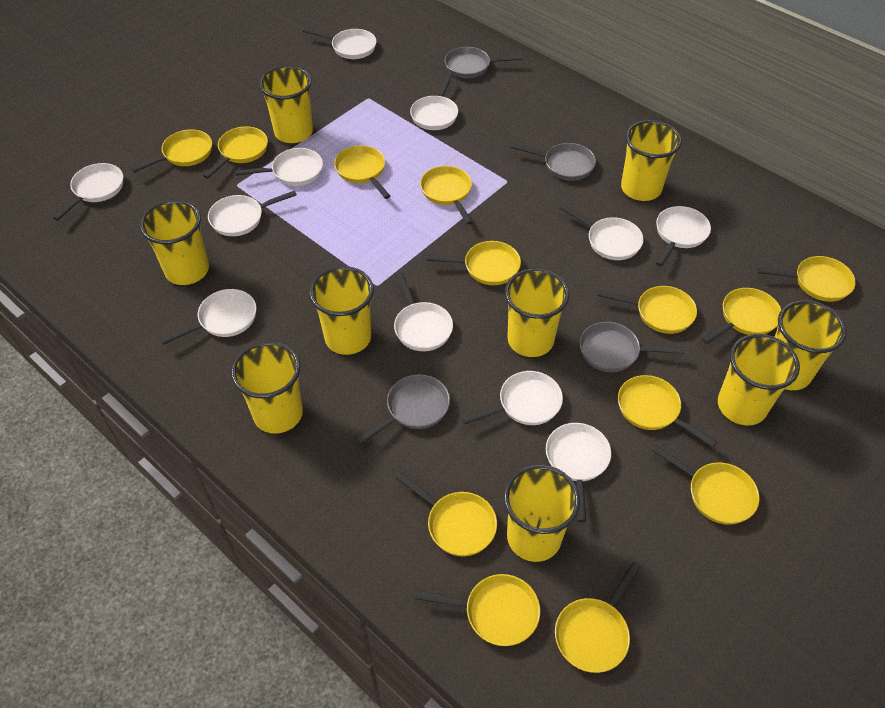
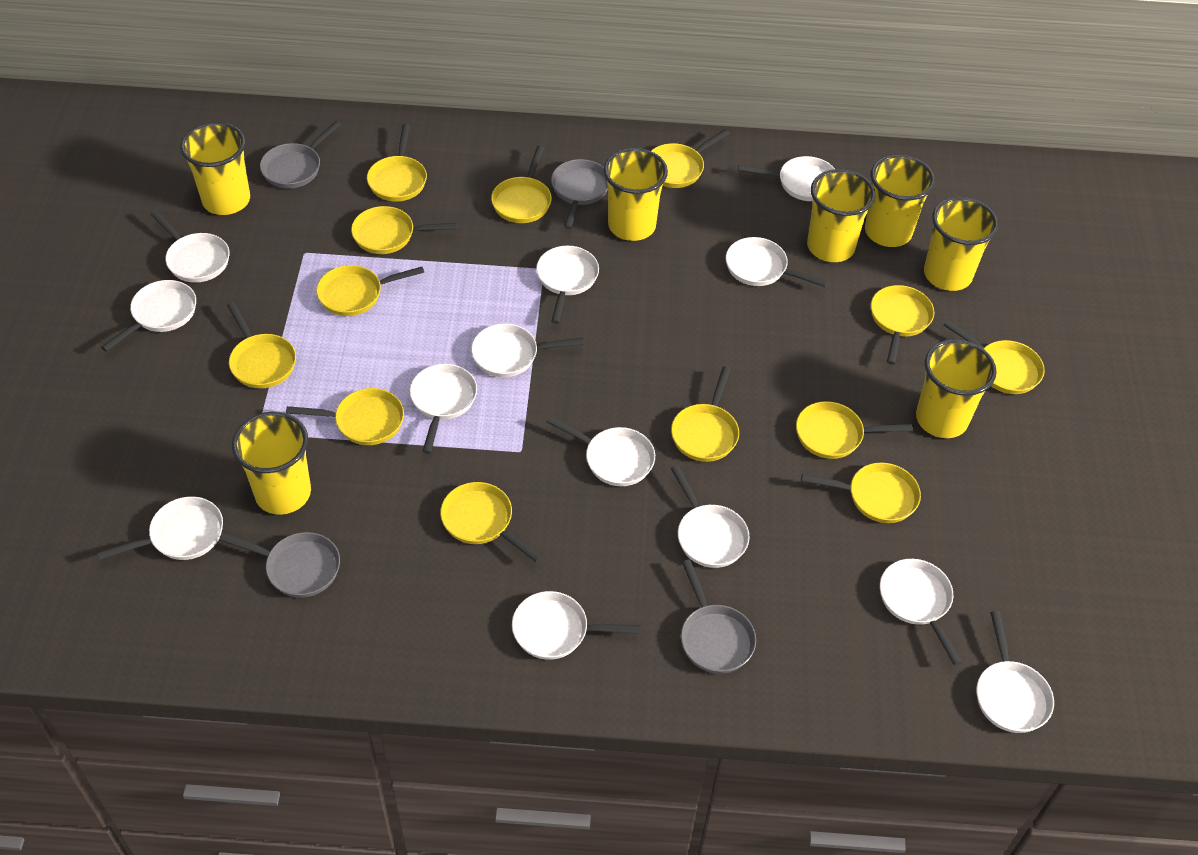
white pan: [53,163,123,221] [160,289,257,345] [208,190,297,236] [235,148,323,186] [303,28,376,59] [394,272,453,351] [410,73,458,130] [462,371,563,425] [546,423,611,522] [559,204,644,260] [656,206,711,266] = 11 -> [97,497,223,560] [101,280,196,352] [151,211,229,283] [410,364,477,454] [471,324,584,377] [512,591,641,660] [536,246,599,324] [546,416,655,486] [671,465,750,568] [726,237,828,287] [738,156,835,201] [880,559,962,666] [976,611,1054,733] = 13
yellow cup: [140,200,209,285] [231,341,303,434] [259,66,313,143] [309,266,374,355] [504,465,580,562] [505,269,569,357] [621,120,681,201] [718,334,800,425] [774,300,846,390] = 9 -> [180,122,250,215] [232,411,311,515] [603,148,668,241] [807,169,876,262] [865,155,935,247] [916,339,997,438] [924,197,998,291] = 7

